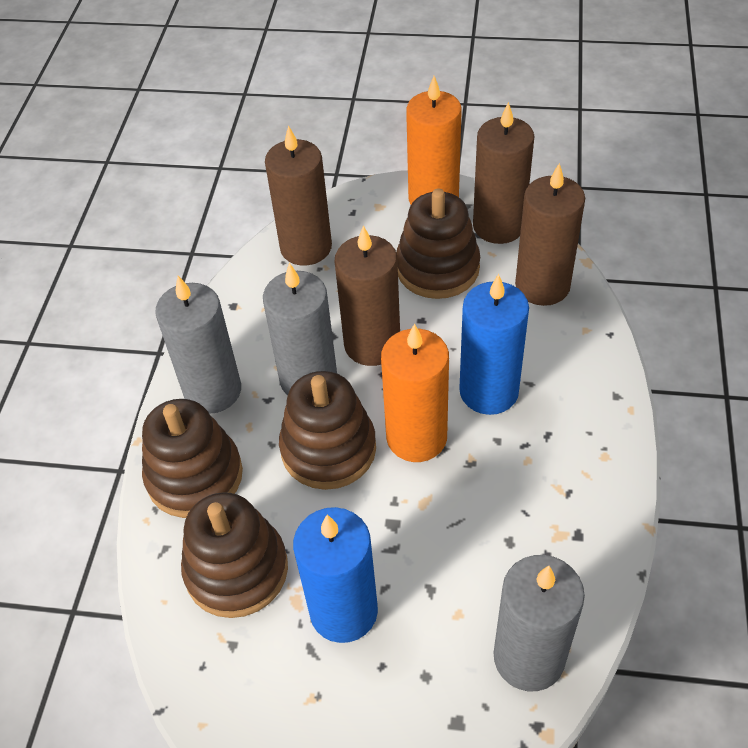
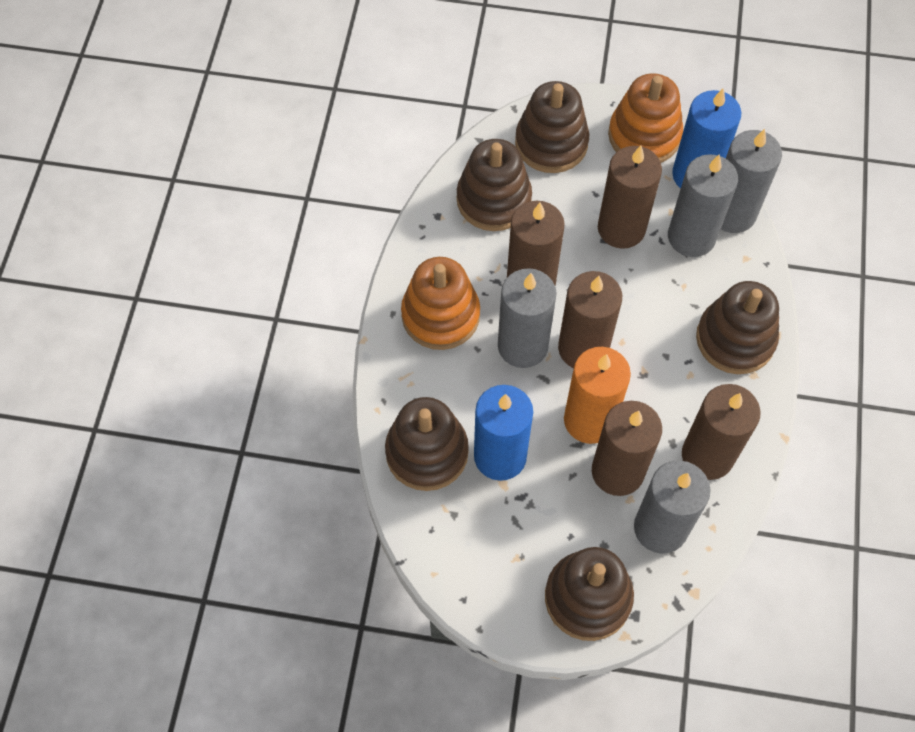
brown candle: [265,125,332,266] [335,226,400,366] [473,102,534,244] [515,163,585,306] = 4 -> [507,201,565,286] [558,271,622,368] [592,401,662,496] [598,146,662,249] [682,384,761,480] = 5
brown stacking toy: [142,399,243,518] [181,492,288,618] [279,371,376,490] [396,188,480,299] = 4 -> [385,397,469,491] [457,139,532,231] [515,81,589,173] [545,547,634,641] [696,281,779,374] = 5
grey candle: [155,276,241,414] [263,263,337,395] [494,555,585,691] = 3 -> [498,268,557,368] [634,460,711,554] [668,154,738,257] [721,129,782,233] = 4
orange candle: [381,324,449,462] [406,76,462,205] = 2 -> [564,347,631,444] = 1
orange stacking toy: none = 0 -> [401,257,480,350] [608,73,683,163] = 2

